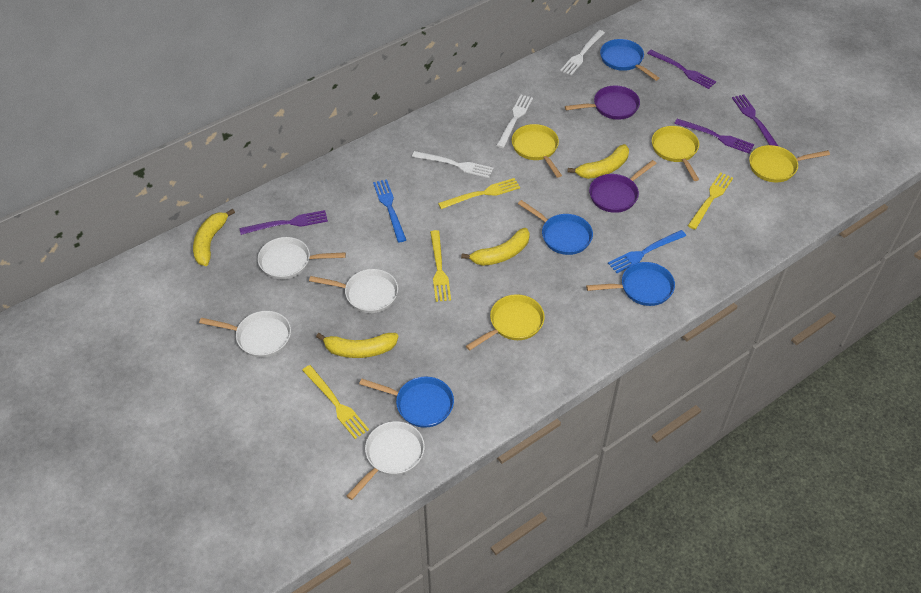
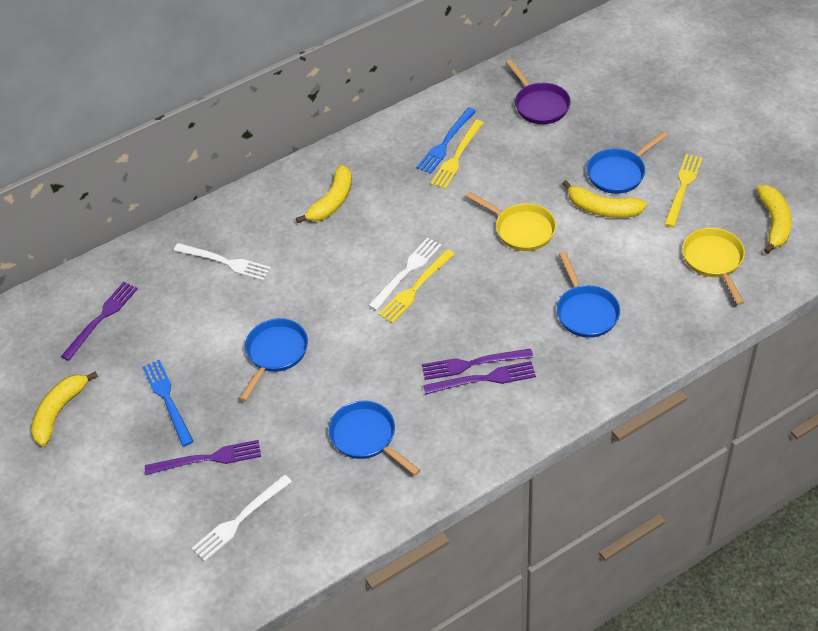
purple pan: [565,86,640,120] [589,160,657,213] = 2 -> [506,60,571,124] = 1
white pan: [199,311,291,358] [258,237,346,279] [309,269,398,313] [347,421,425,500] = 4 -> none = 0
yellow fork: [302,365,369,439] [430,230,451,302] [438,178,520,209] [688,172,733,229] = 4 -> [379,249,455,323] [430,120,483,189] [664,154,703,227] = 3
yellow pan: [466,294,545,351] [512,124,562,178] [652,126,699,181] [749,145,830,183] = 4 -> [466,191,556,251] [682,228,745,305] = 2

